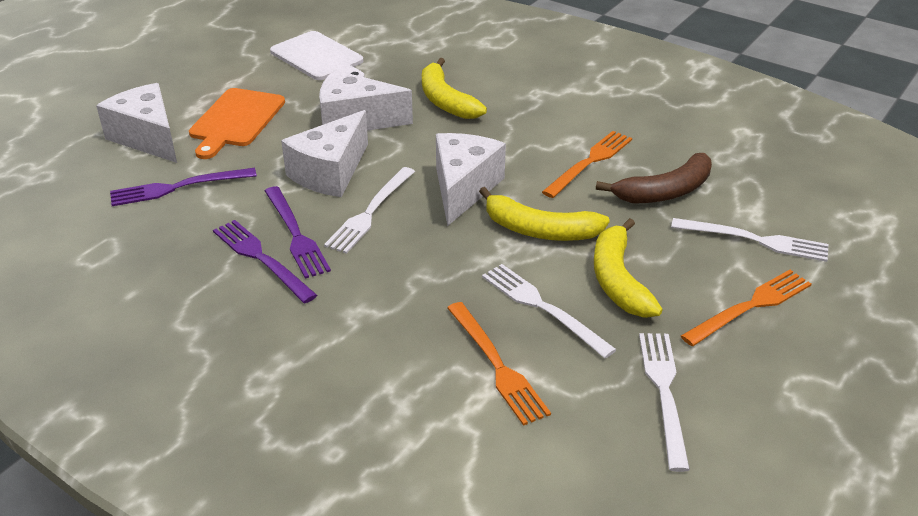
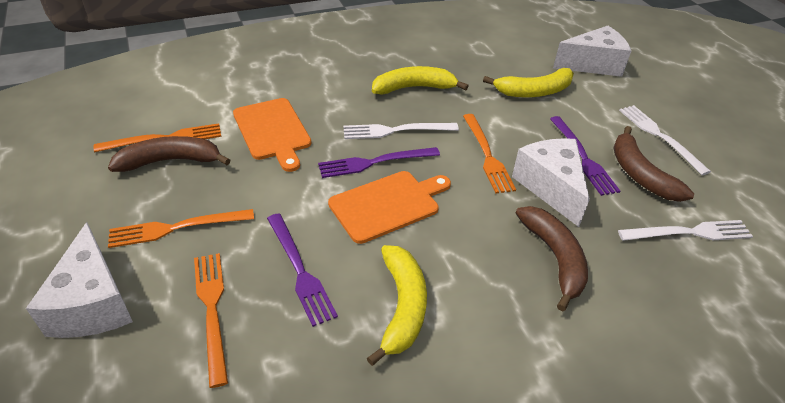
brown banana: [596,153,712,203] = 1 -> [108,136,230,172] [516,206,588,311] [613,126,694,202] = 3
orange cutting board: [189,88,285,159] = 1 -> [233,98,312,172] [328,171,451,244] = 2
orange fork: [447,302,551,426] [542,131,632,198] [681,270,811,346] = 3 -> [94,123,221,152] [108,209,254,248] [194,253,228,388] [463,114,516,194] = 4
white cheese: [96,83,177,163] [281,110,368,197] [319,70,413,131] [436,133,506,226] = 4 -> [26,222,133,338] [512,138,590,227] [553,26,631,77] = 3
white cutting board: [270,31,365,80] = 1 -> none = 0
white fork: [324,167,415,254] [482,264,617,358] [639,333,690,472] [671,218,829,262] = 4 -> [343,123,459,139] [618,220,753,241] [619,105,711,175] = 3

